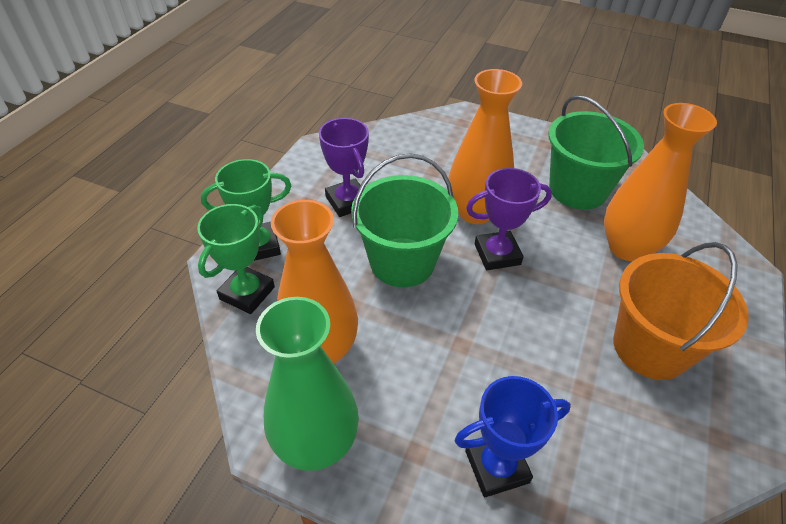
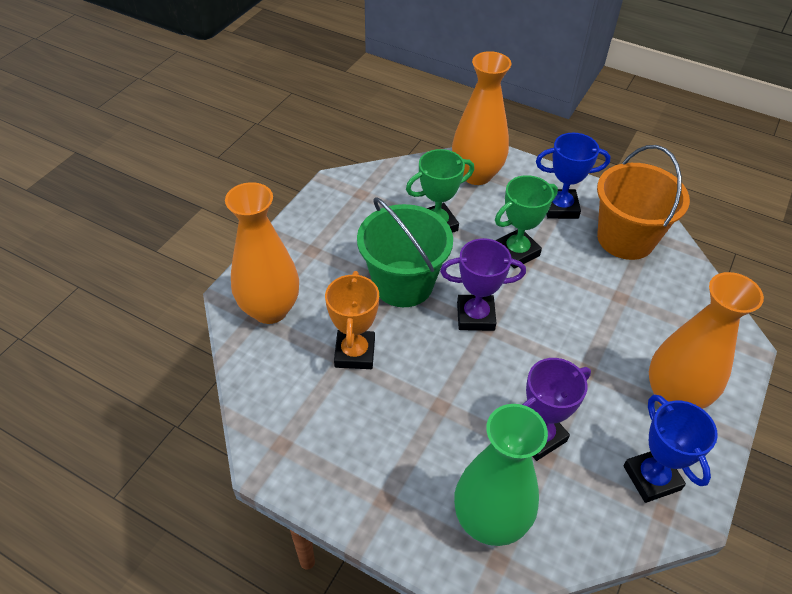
blue trophy: [454,376,571,497] = 1 -> [536,133,611,219] [623,394,718,503] = 2
green bucket: [351,153,458,287] [548,95,644,210] = 2 -> [357,197,453,307] = 1
orange trophy: none = 0 -> [325,271,379,369] = 1

